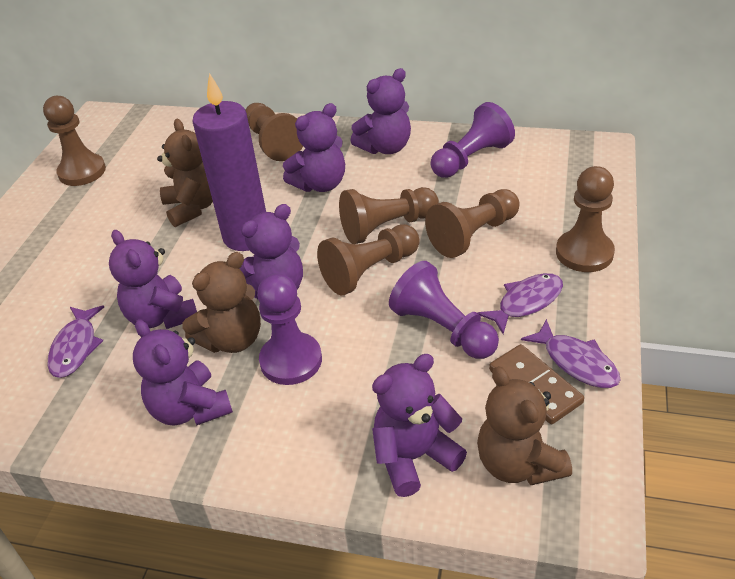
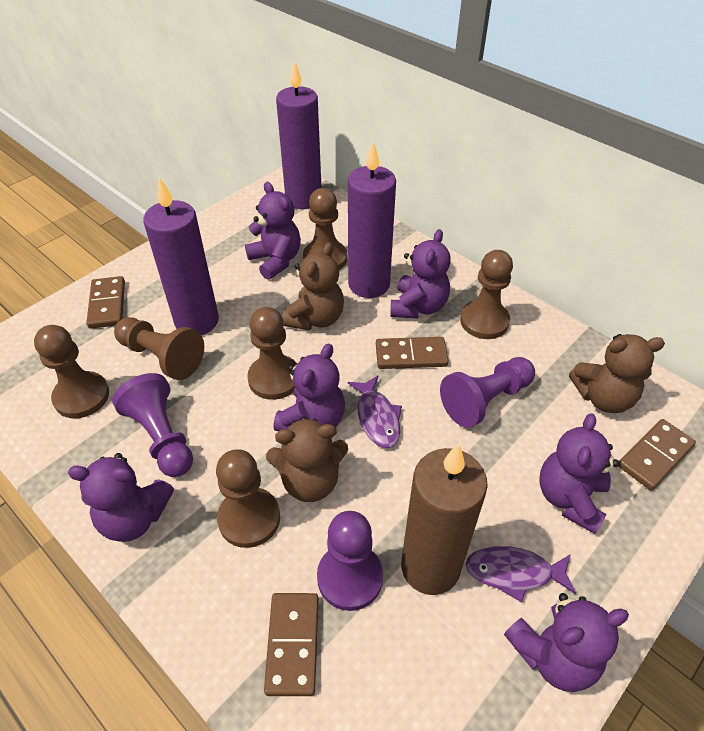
brown candle: none = 0 -> [401,443,488,595] = 1
brown domino: [489,344,584,424] = 1 -> [86,276,125,329] [264,593,319,696] [376,337,449,369] [618,419,696,490] = 4
purple candle: [192,73,266,251] = 1 -> [143,177,219,335] [276,60,322,209] [348,142,396,298] = 3
purple fish: [47,305,104,378] [478,273,563,334] [521,319,621,388] = 3 -> [348,375,402,448] [465,546,576,603] = 2

